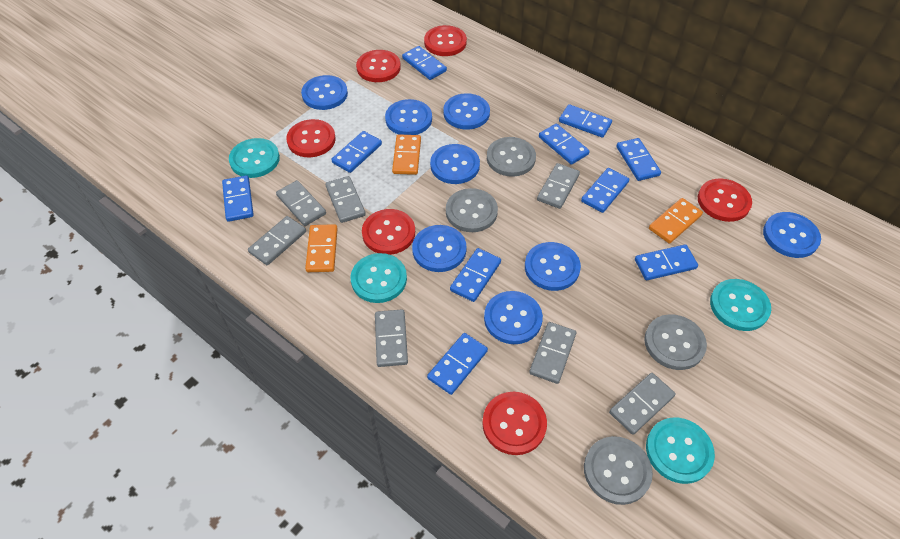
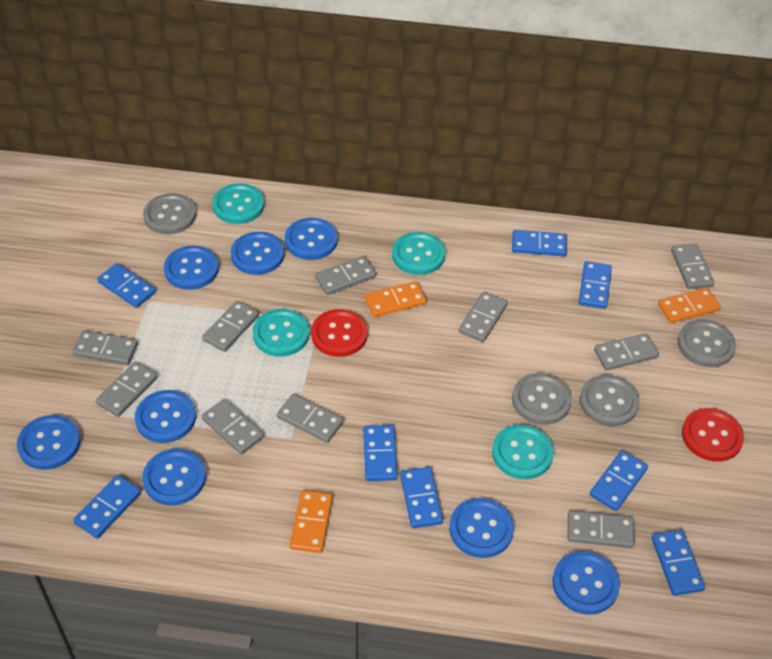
blue domino: [222,175,254,222] [331,131,382,173] [402,46,447,80] [427,333,488,395] [450,248,501,302] [539,123,590,165] [559,104,612,138] [581,168,629,213] [616,138,661,181] [635,244,698,280] = 10 -> [73,475,141,539] [97,263,156,308] [363,425,397,481] [400,467,443,528] [512,230,567,256] [579,261,612,309] [590,451,648,511] [652,530,705,596] = 8
grey domino: [248,216,306,265] [276,180,326,226] [325,176,366,223] [375,309,408,367] [529,322,576,384] [537,163,580,209] [609,373,675,435] = 7 -> [73,330,138,365] [96,362,158,417] [202,301,259,352] [202,399,264,454] [277,394,343,443] [315,256,376,295] [459,292,508,342] [567,511,635,548] [594,333,659,371] [671,244,714,289] = 10
red button: [286,119,336,157] [356,50,401,82] [362,209,415,255] [424,25,467,56] [482,392,547,455] [698,178,752,222] = 6 -> [311,309,368,357] [682,408,744,462] = 2

